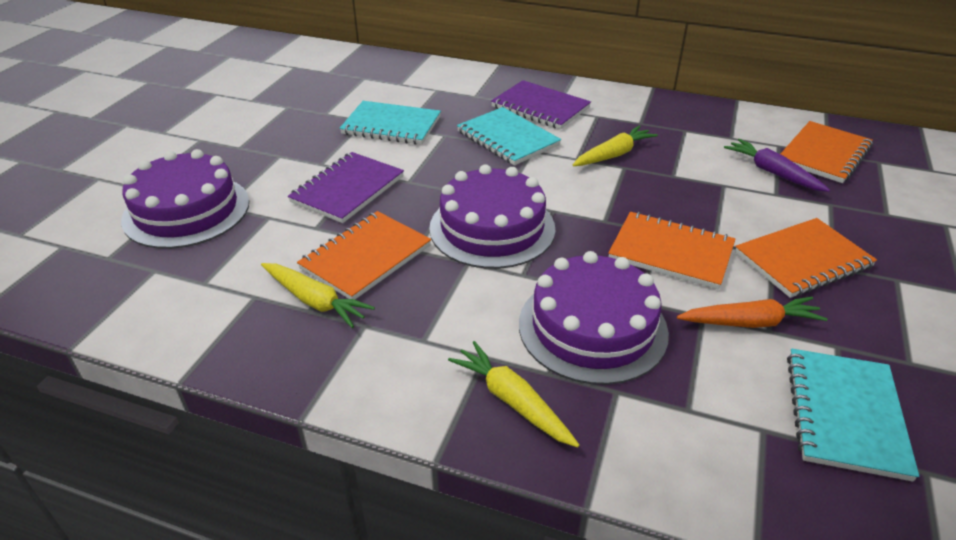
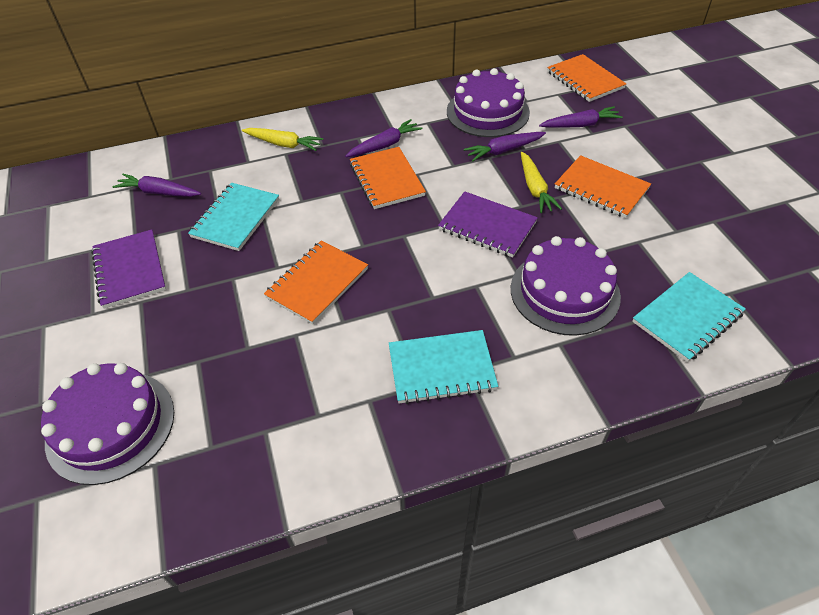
orange carrot: [677,297,827,328] = 1 -> none = 0
purple carrot: [724,139,830,192] = 1 -> [112,174,201,197] [345,119,422,157] [464,132,546,161] [539,106,623,128] = 4
yellow carrot: [261,263,375,328] [448,341,579,448] [573,125,658,166] = 3 -> [242,128,323,151] [521,152,562,213] = 2

